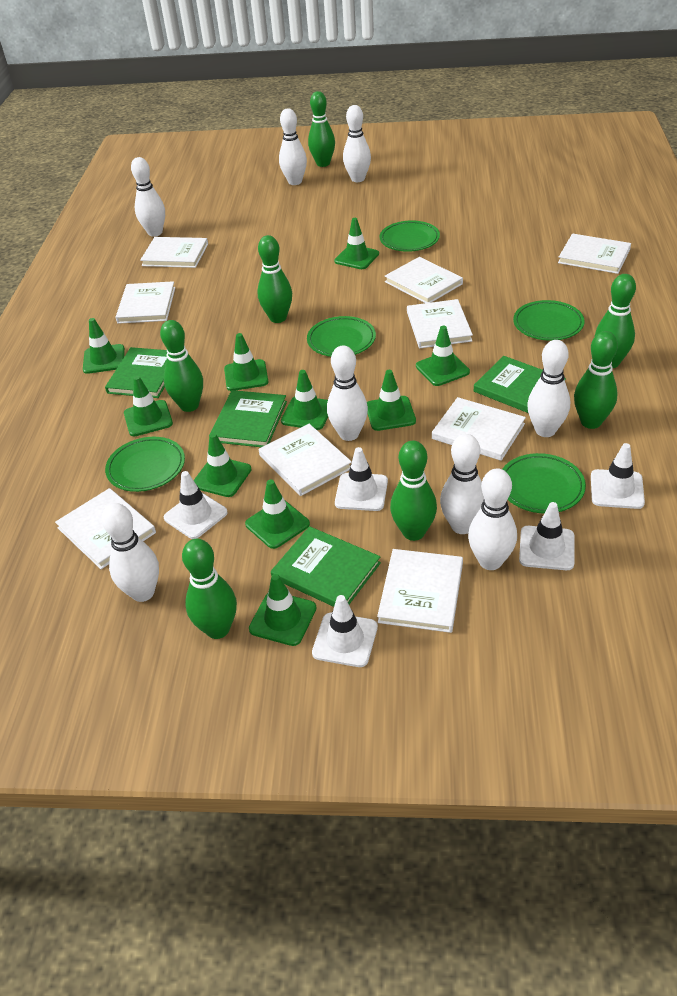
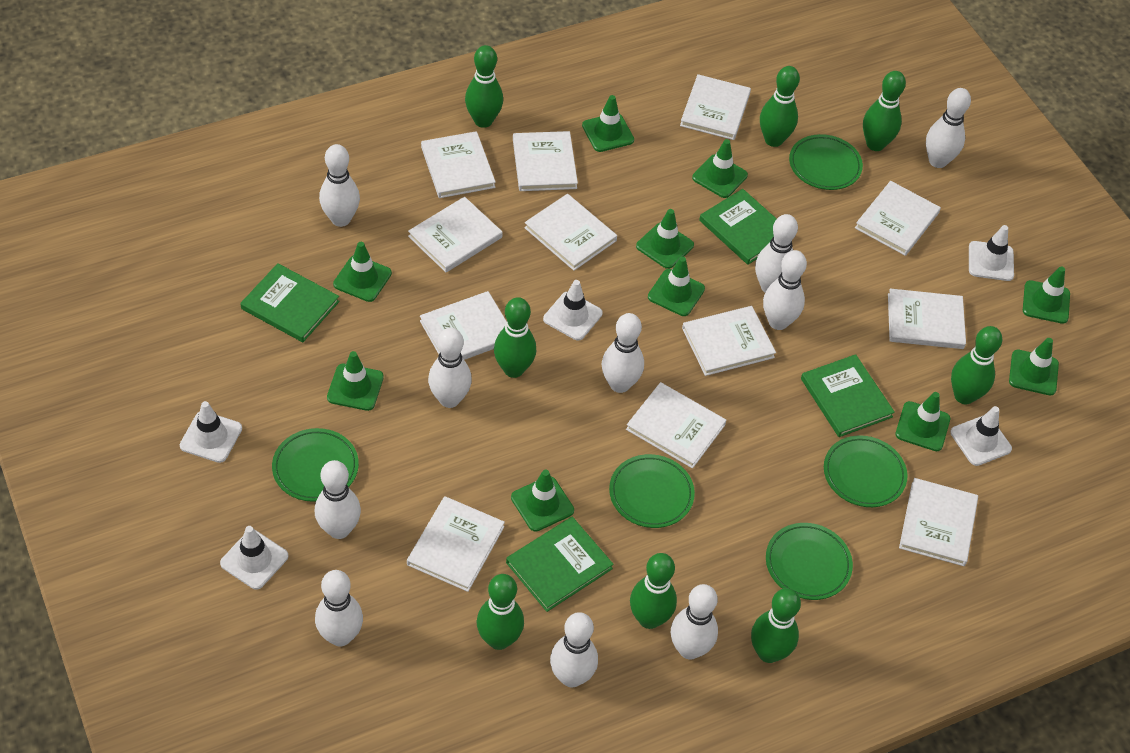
green bowling pin: [160,320,203,412] [182,539,237,639] [257,235,292,323] [308,91,335,167] [390,441,437,541] [574,331,618,429] [594,274,636,368] = 7 -> [465,45,503,128] [477,574,524,650] [494,297,536,378] [630,553,677,629] [751,588,801,663] [760,66,800,147] [863,71,906,151] [951,326,1002,404] = 8
white book: [55,488,156,569] [116,281,175,324] [140,237,208,268] [259,424,352,496] [377,549,463,633] [385,257,463,303] [407,299,473,348] [432,397,526,461] [558,233,631,274] = 9 -> [407,496,505,592] [408,197,503,272] [420,291,507,360] [421,131,496,198] [513,131,578,191] [524,194,617,271] [626,382,726,468] [680,74,751,140] [682,306,776,376] [855,181,941,256] [888,289,966,349] [899,478,978,566] = 12
white bowling pin: [102,503,159,602] [131,157,165,237] [279,108,307,185] [327,345,368,441] [343,105,371,182] [440,434,484,534] [468,468,517,570] [527,340,570,437] = 8 -> [315,460,361,539] [315,570,363,646] [319,144,360,227] [428,328,472,408] [550,612,598,687] [602,313,644,393] [671,584,718,660] [755,214,798,292] [763,250,807,330] [926,88,971,168] = 10

